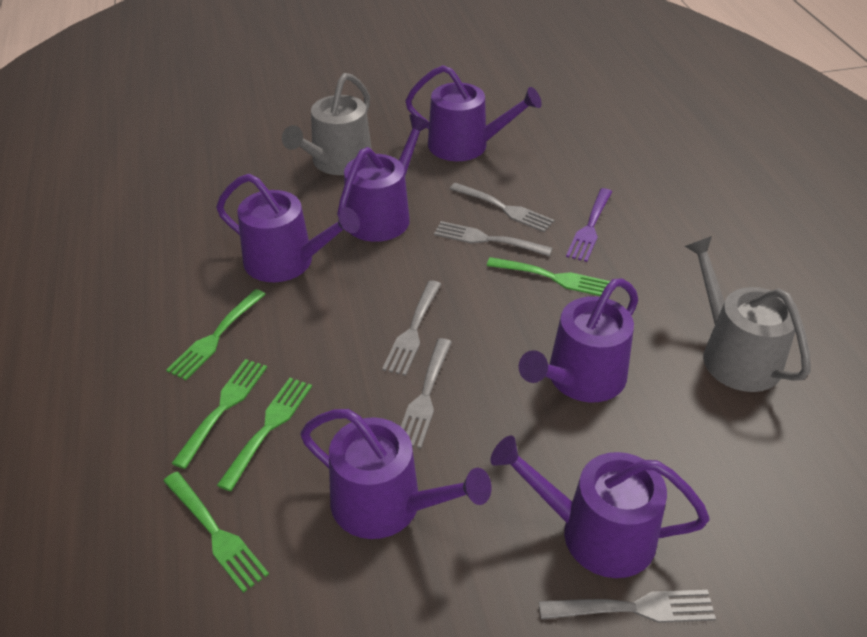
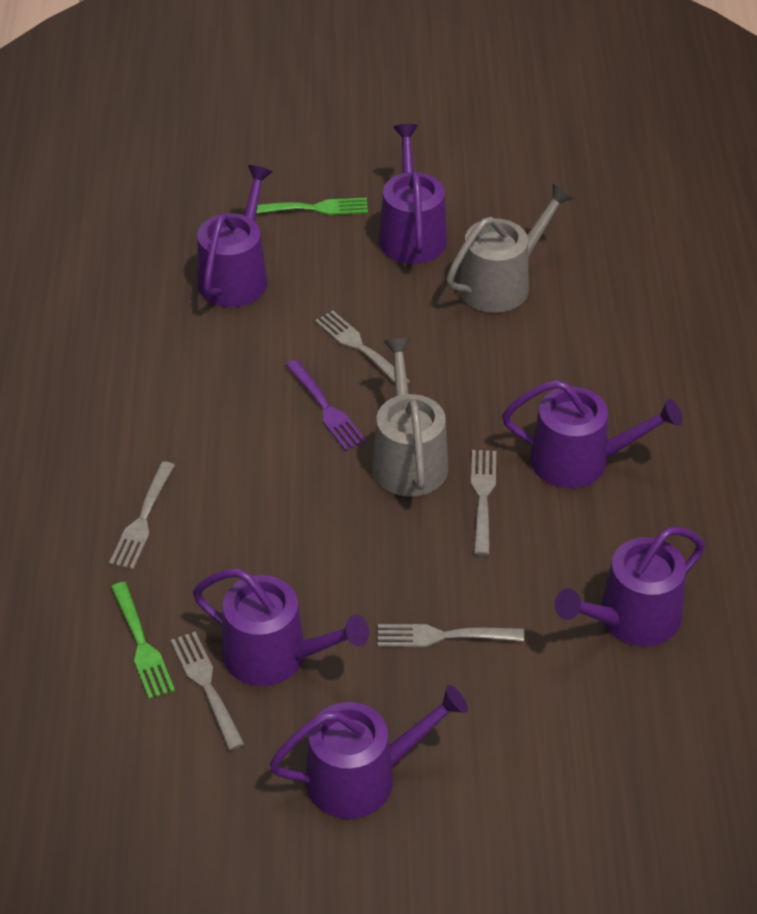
green fork: [163,472,269,593] [166,289,266,380] [172,359,267,469] [217,378,312,491] [487,257,610,296] = 5 -> [111,582,175,699] [256,198,368,215] = 2

